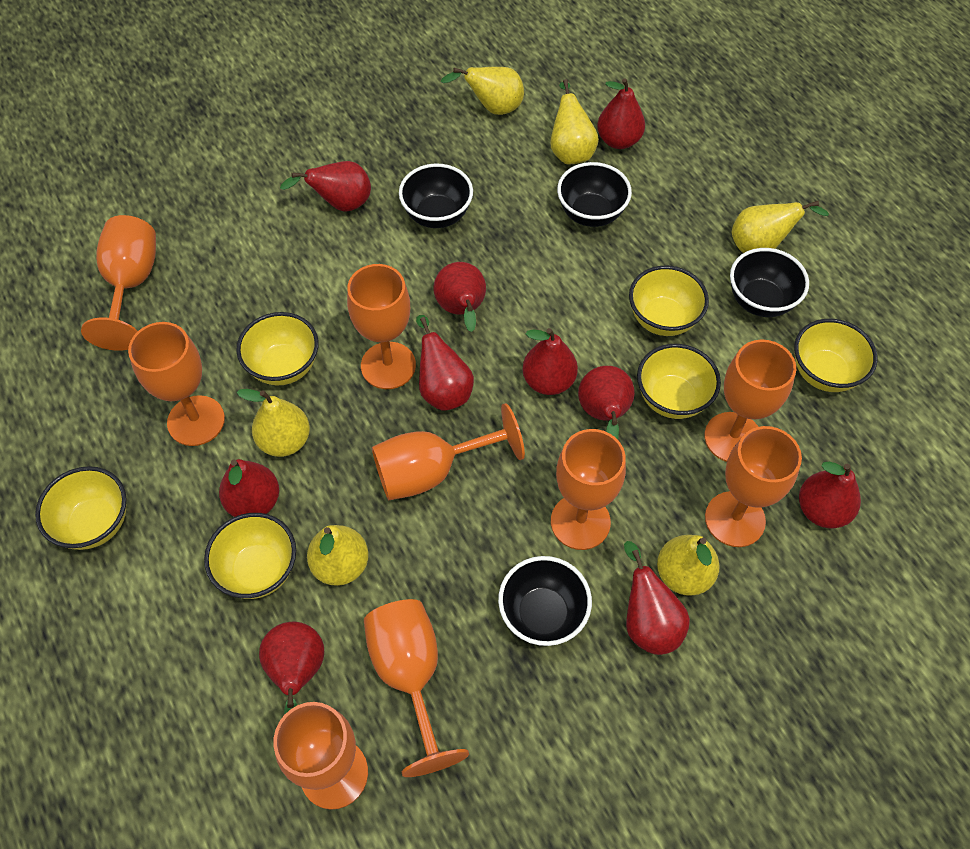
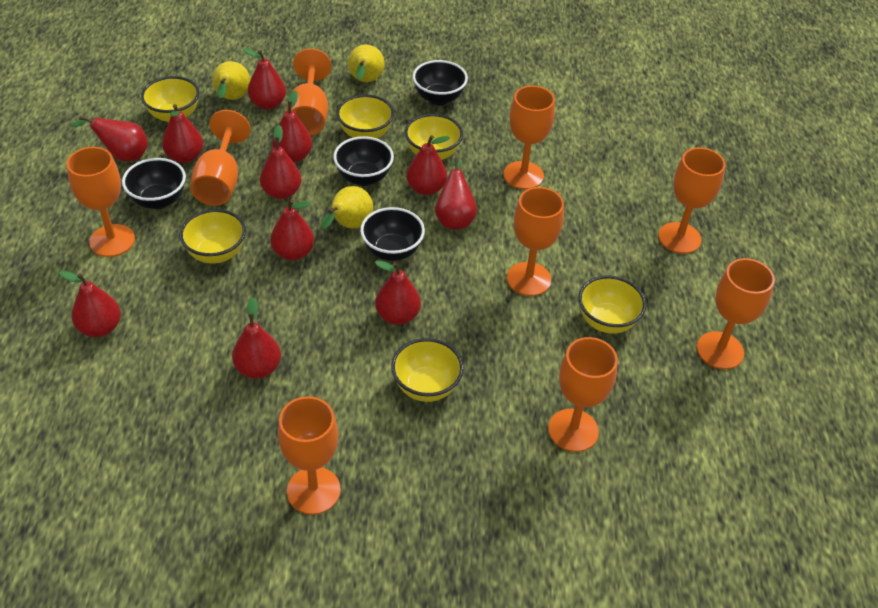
red pear: [219,459,279,517] [259,622,324,714] [280,161,371,212] [416,315,474,411] [433,262,486,332] [522,328,578,395] [578,366,635,440] [597,78,645,149] [624,541,690,655] [799,462,861,528] = 10 -> [59,271,121,337] [71,116,148,161] [162,104,203,163] [232,297,281,379] [243,48,286,110] [260,125,302,199] [270,199,314,261] [272,90,312,162] [375,260,421,325] [406,135,450,195] [435,158,477,229] = 11
yellow pear: [237,389,310,457] [307,525,369,586] [441,67,524,115] [550,79,599,165] [657,535,720,596] [732,201,829,253] = 6 -> [212,61,250,100] [321,186,373,229] [348,45,385,82] = 3

